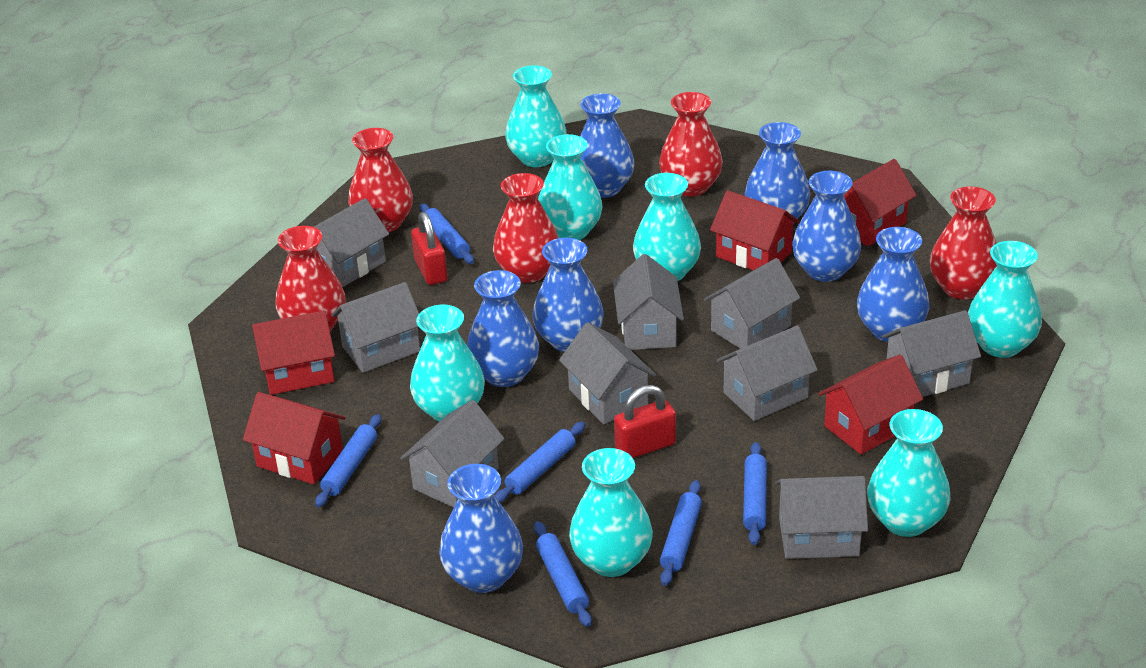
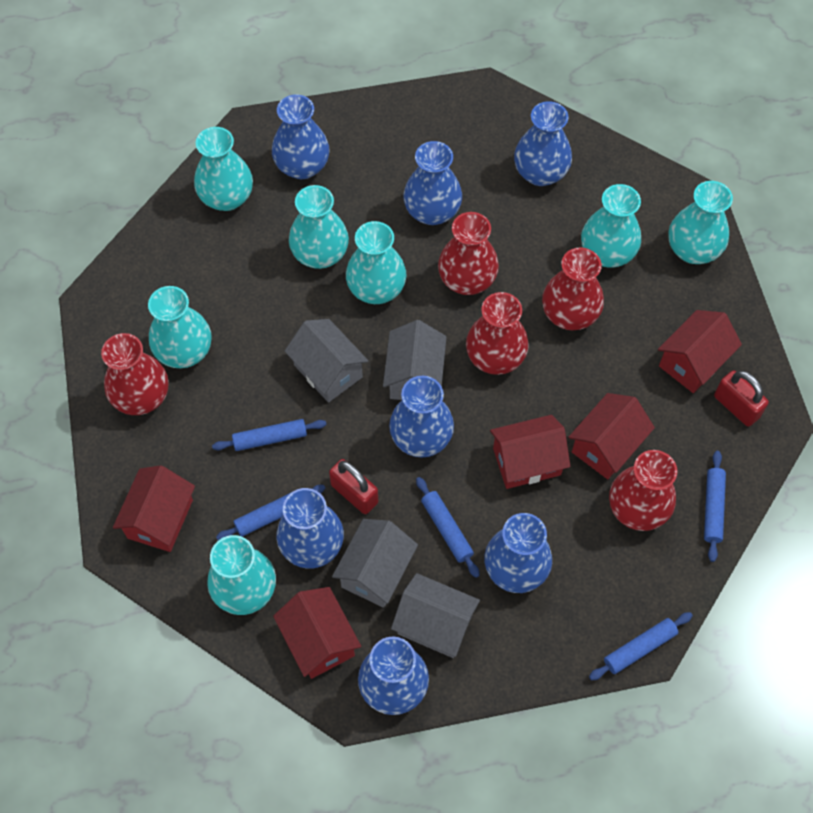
blue rolling pin: [315,414,381,508] [420,203,474,264] [495,422,585,502] [534,521,592,627] [660,480,702,586] [743,442,767,545] = 6 -> [212,419,327,451] [216,485,325,541] [416,477,480,578] [589,612,693,680] [704,451,726,562] = 5
grey house: [314,198,389,287] [331,282,420,373] [400,400,505,508] [559,322,656,424] [613,254,684,350] [704,258,800,349] [717,326,818,421] [775,476,868,559] [881,310,981,397] = 9 -> [285,319,368,403] [332,519,418,608] [383,320,447,400] [391,573,480,658] = 4

